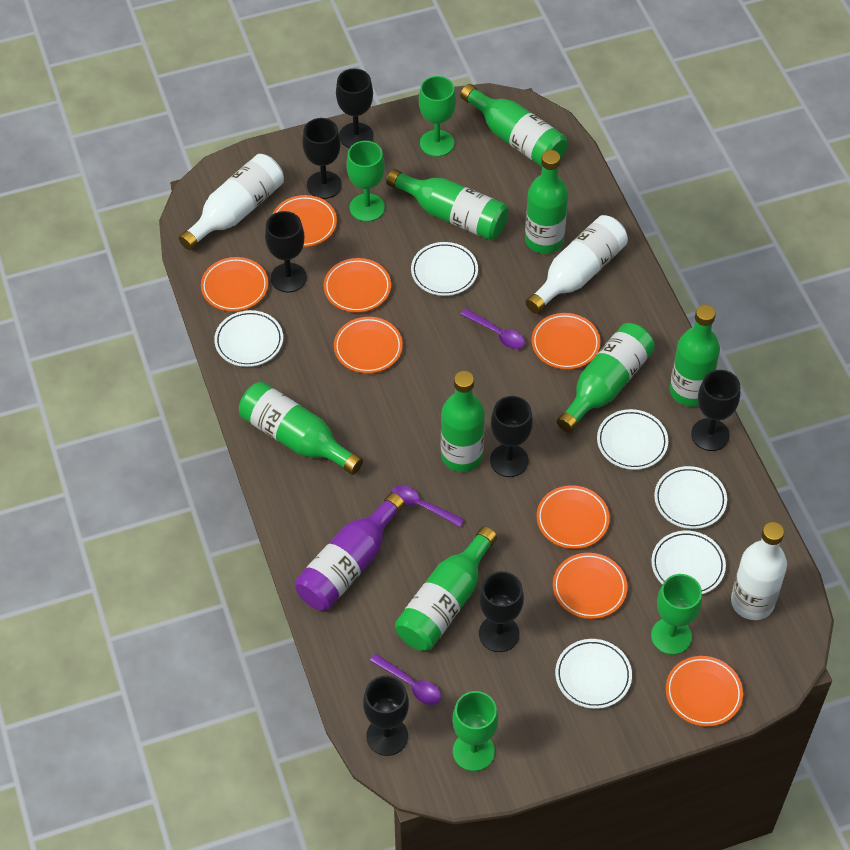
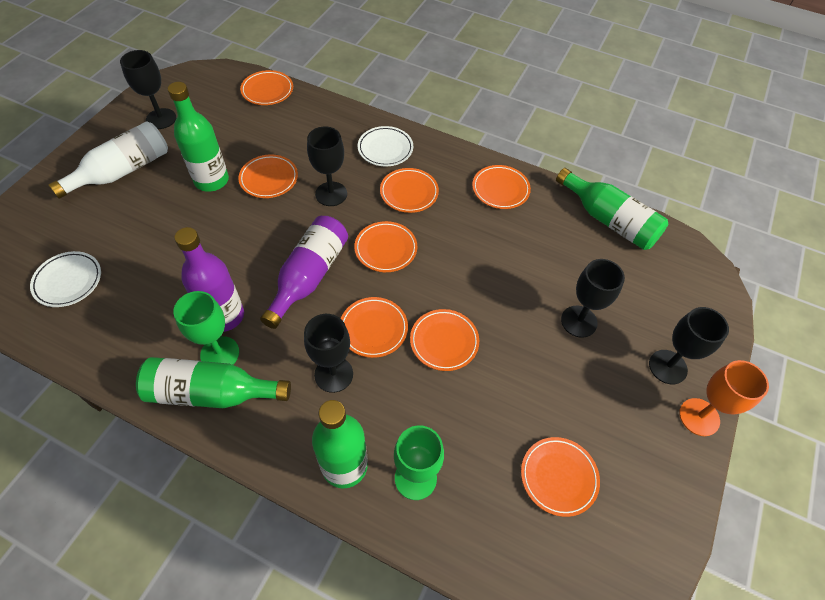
black goblet: [265,211,307,292] [302,118,342,199] [336,69,374,148] [363,675,409,756] [479,571,524,652] [490,396,533,477] [691,370,740,451] = 7 -> [120,50,176,129] [304,314,353,393] [307,127,347,206] [561,259,625,338] [649,307,729,384] = 5
green bottle: [239,382,363,475] [386,169,509,240] [395,526,497,651] [441,371,485,472] [460,84,567,167] [525,150,568,254] [557,323,655,433] [670,304,720,407] = 8 -> [136,357,291,408] [168,82,229,192] [312,400,368,488] [556,168,668,250] = 4
green goblet: [346,141,385,222] [419,76,456,157] [452,691,498,771] [651,574,702,655] = 4 -> [173,291,239,365] [394,425,444,500] = 2
orange goblet: none = 0 -> [679,360,769,436] = 1
purple bottle: [295,493,405,611] = 1 -> [174,227,244,332] [260,216,348,329] = 2
purple spoon: [370,654,441,705] [390,485,464,527] [461,308,525,349] = 3 -> none = 0
white bottle: [179,154,284,250] [525,215,628,314] [731,522,787,620] = 3 -> [48,121,168,199] = 1
white plate: [214,310,283,367] [411,242,478,296] [555,639,632,709] [597,409,668,470] [651,531,726,594] [654,466,727,529] = 6 -> [30,251,101,307] [358,126,413,166] = 2

